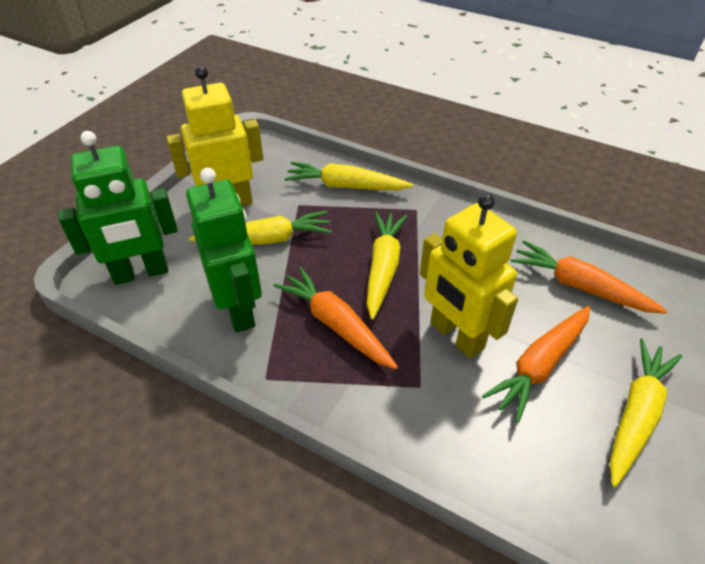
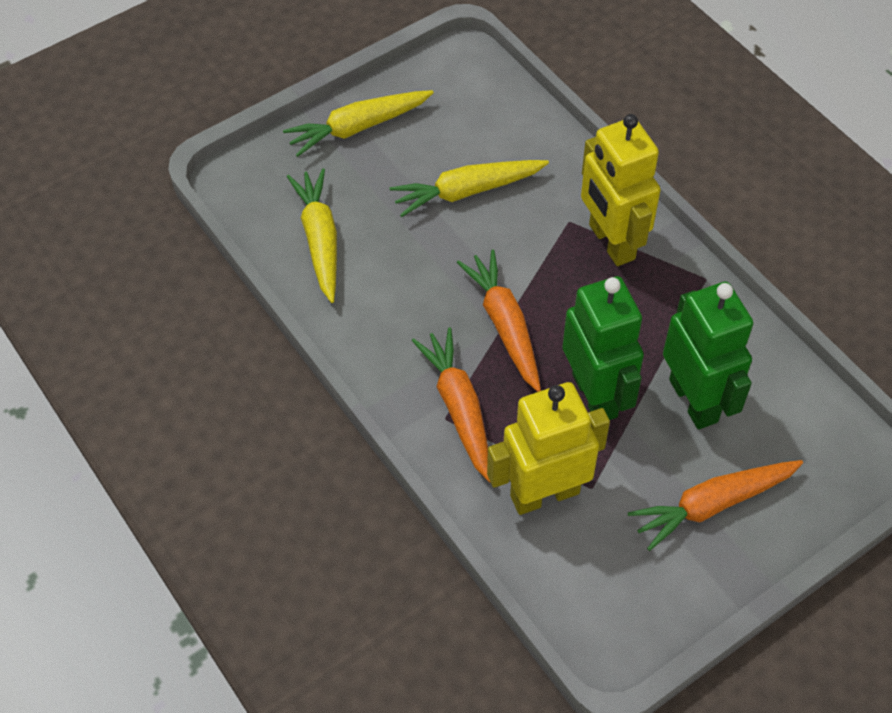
yellow carrot: [189,211,332,245] [284,162,413,190] [366,211,407,320] [610,338,682,487] = 4 -> [283,90,434,157] [287,168,337,303] [390,160,549,217] = 3

